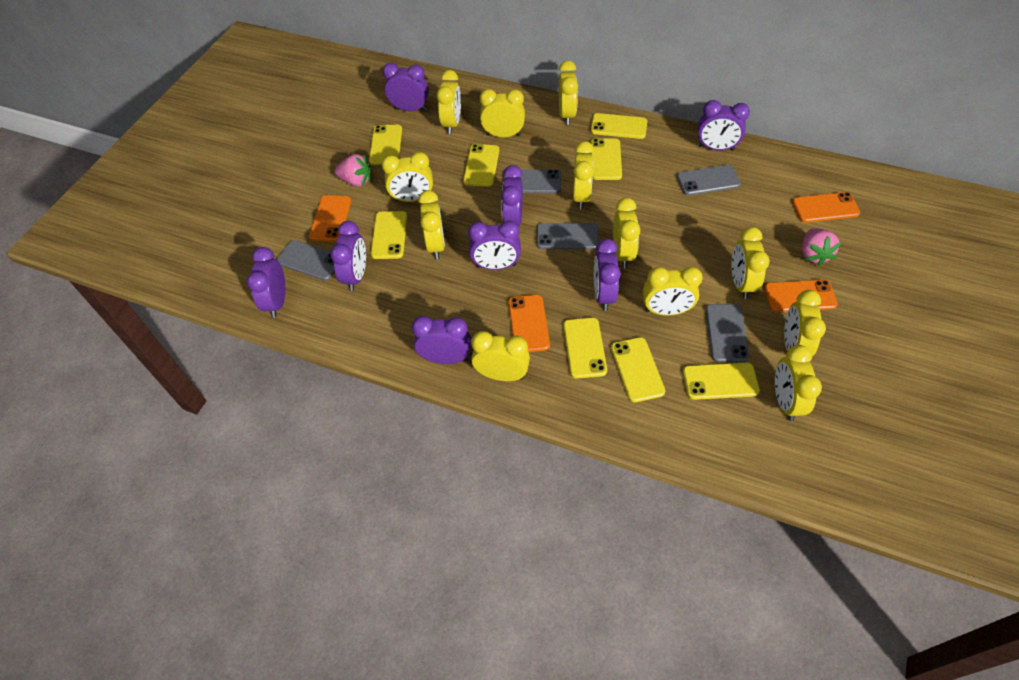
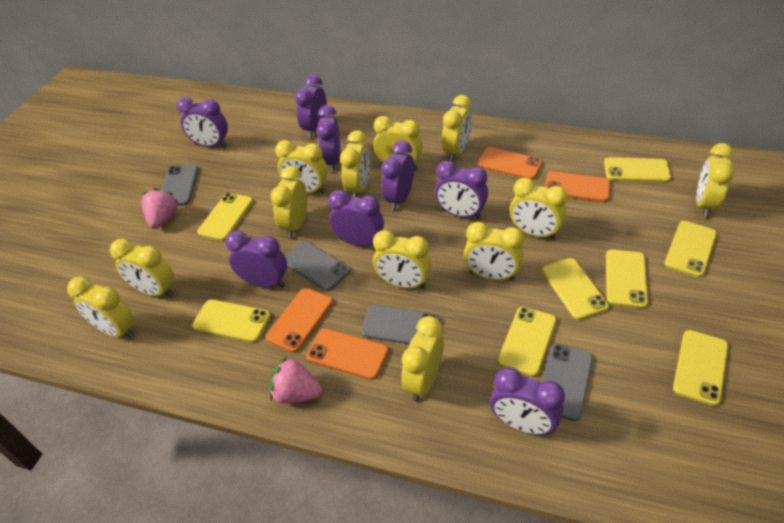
grey phone: [277,240,335,281] [503,169,561,194] [537,223,599,250] [677,165,741,196] [705,304,750,363] = 5 -> [162,165,198,206] [285,241,351,291] [361,305,440,345] [542,344,593,421] = 4

